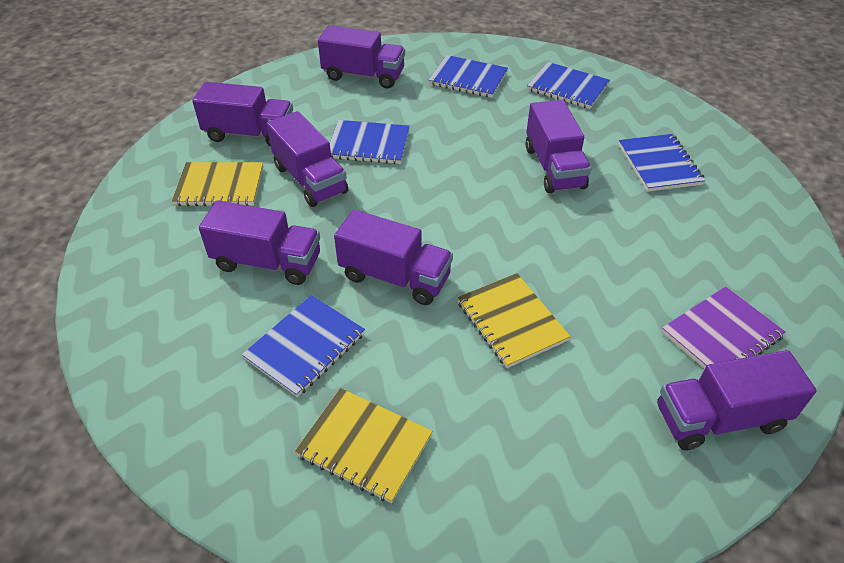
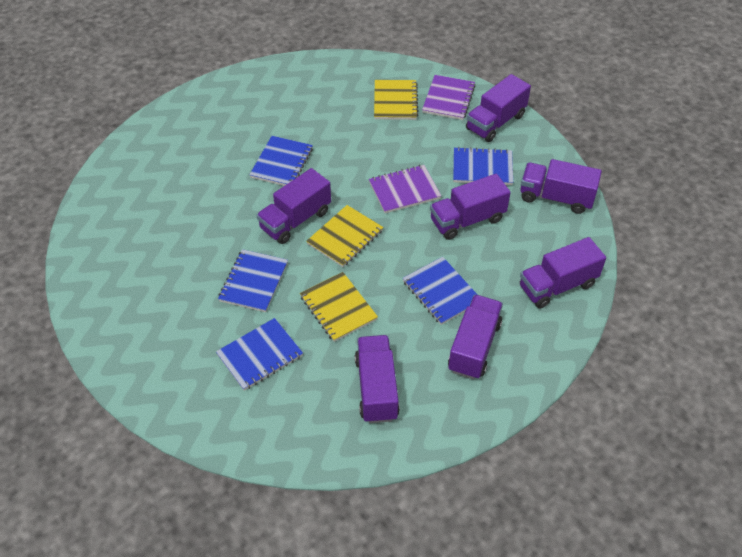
purple notebook: [662,286,785,369] = 1 -> [369,165,441,213] [422,75,476,120] = 2

